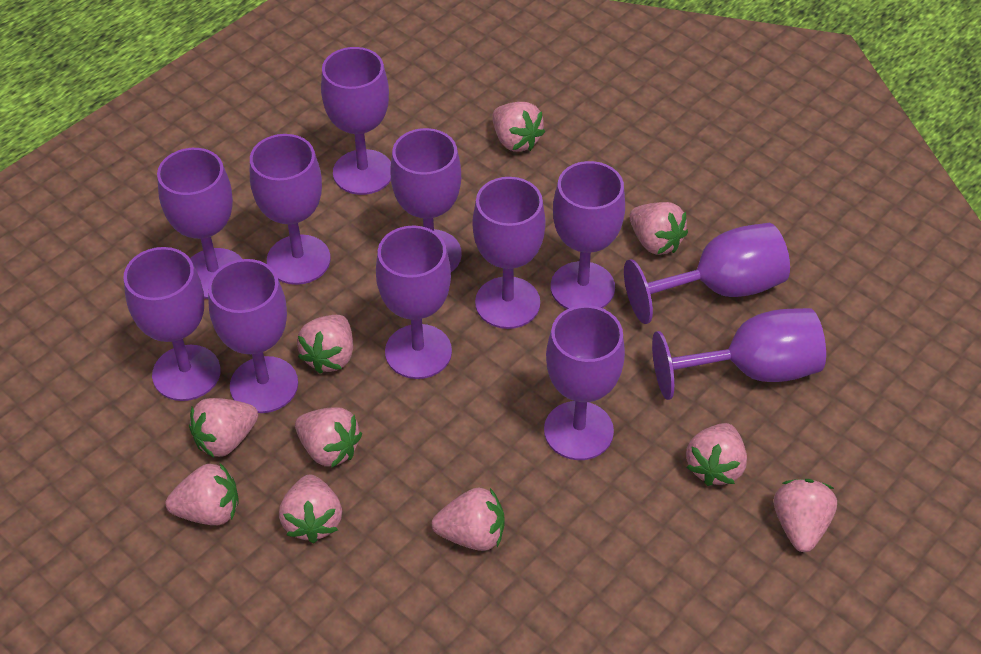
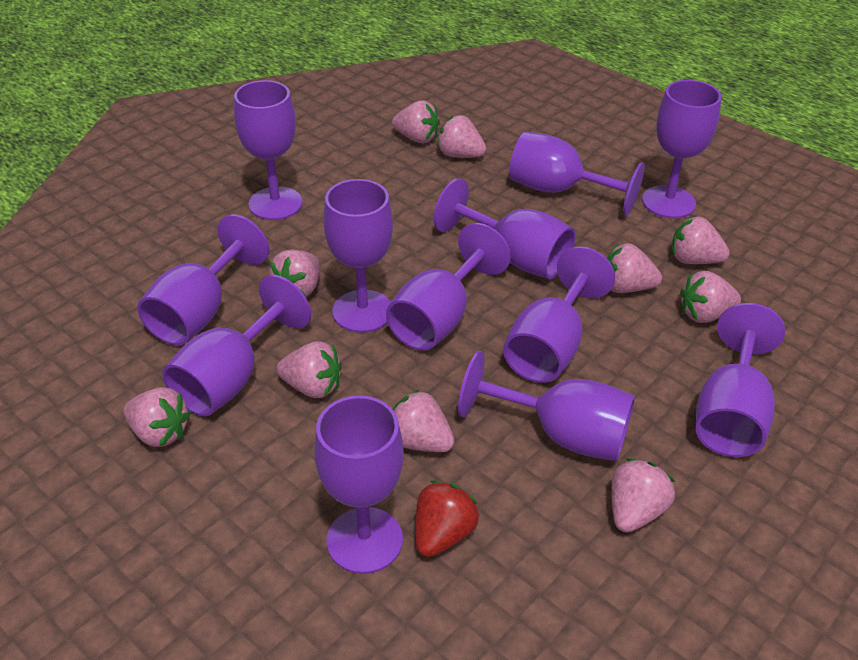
red strawberry: none = 0 -> [415,481,479,557] = 1

